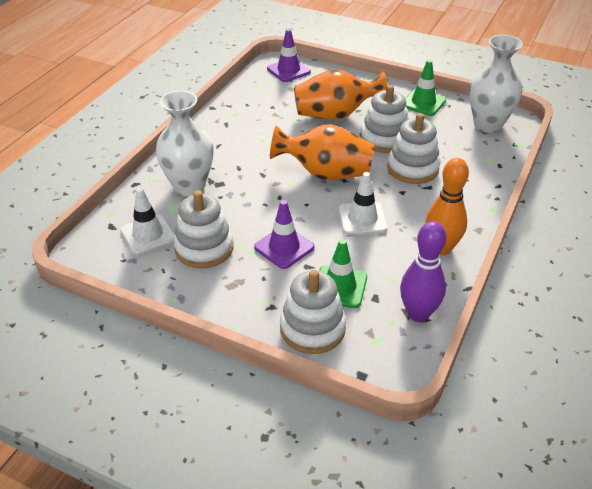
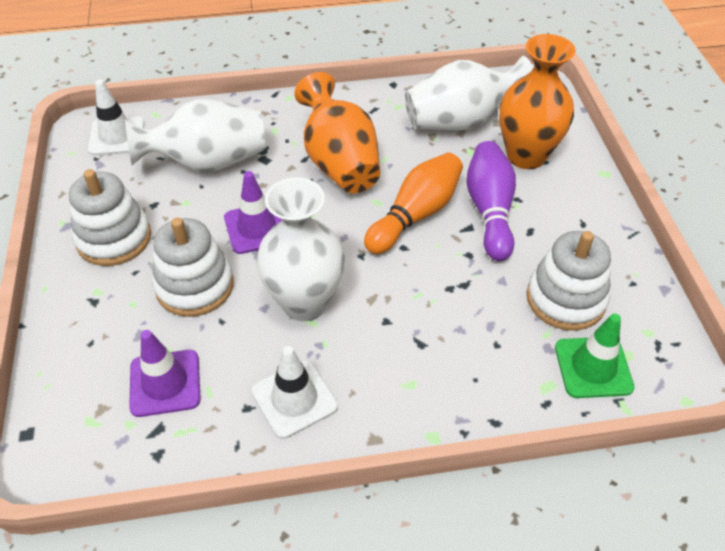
green traffic cone: [319,239,367,308] [405,60,446,116] = 2 -> [555,314,634,398] = 1
white stacking toy: [173,191,233,268] [280,270,346,354] [361,85,409,153] [387,113,440,184] = 4 -> [69,169,151,266] [152,218,234,317] [526,231,611,331] = 3
white vase: [156,91,214,196] [469,35,523,133] = 2 -> [125,99,265,173] [256,177,345,321] [405,56,533,130] = 3

